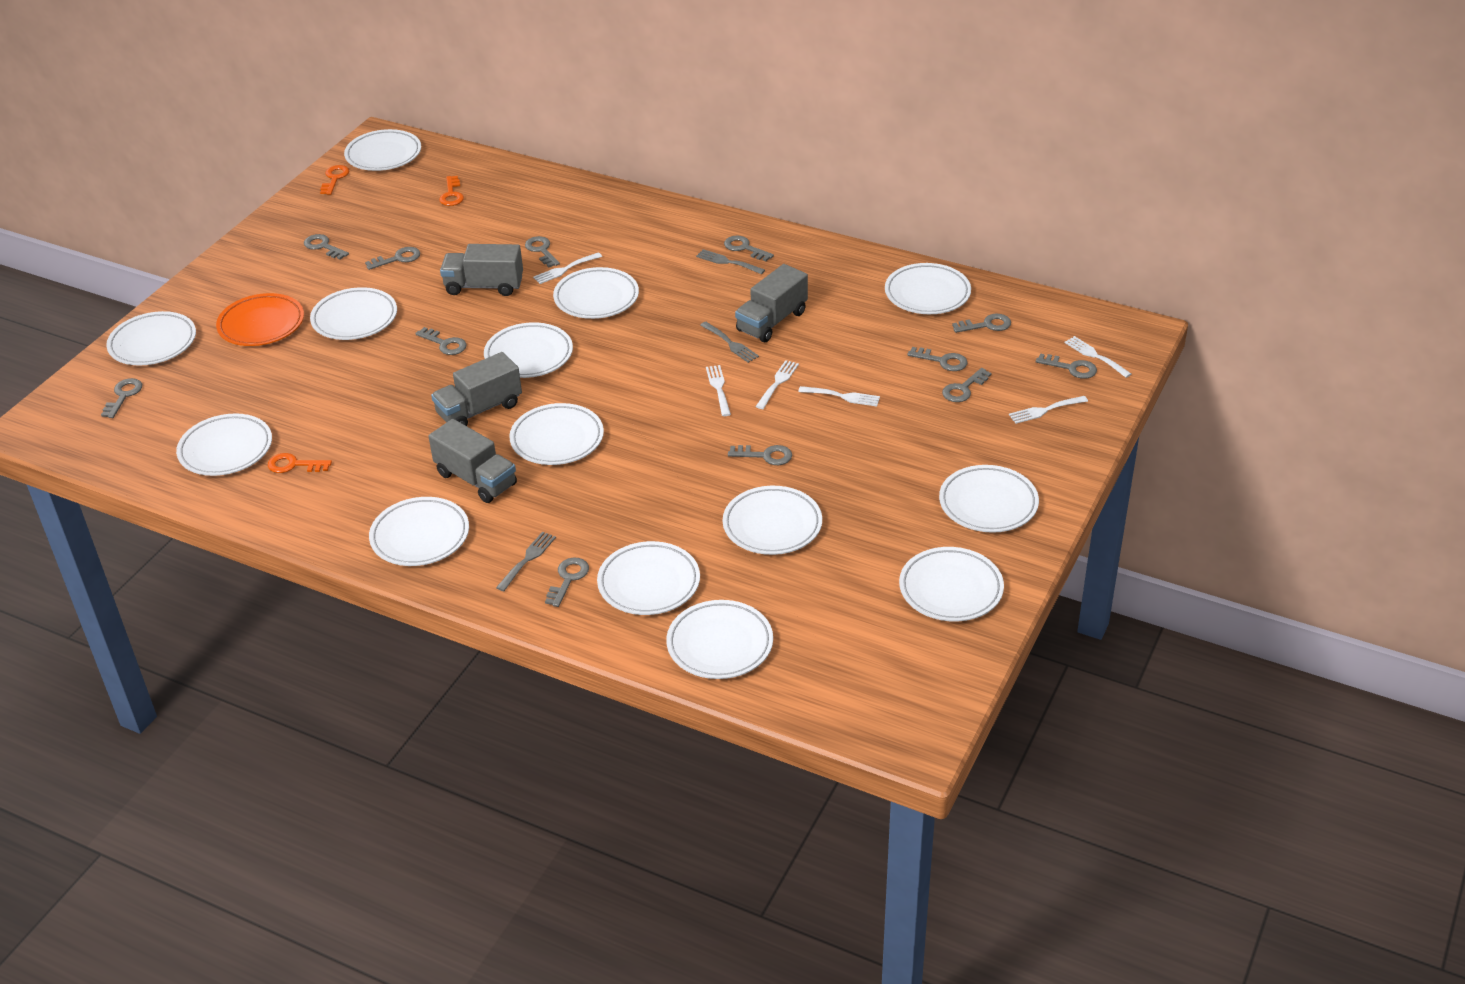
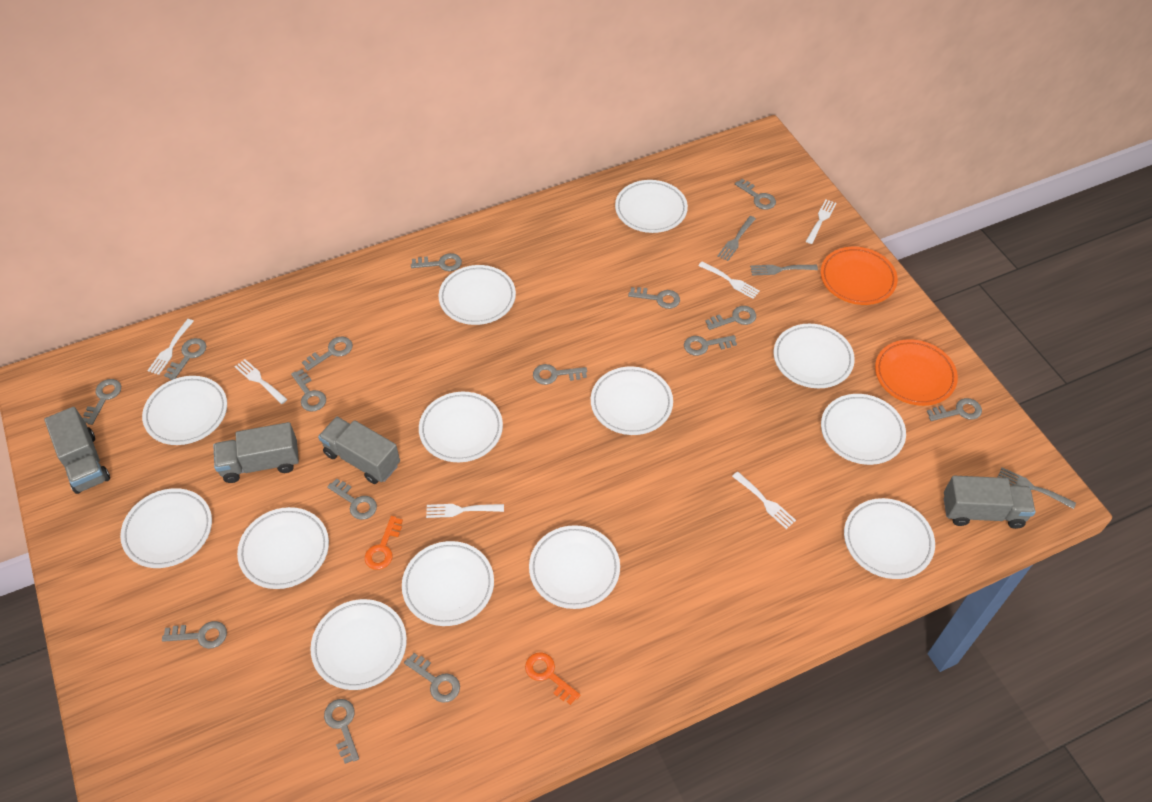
grey key: [101,378,142,418] [304,234,349,260] [365,247,420,270] [415,327,467,355] [525,236,560,267] [545,558,589,607] [724,235,774,261] [728,445,792,465] [907,347,968,371] [942,368,991,402] [952,314,1011,333] [1036,353,1097,379] = 12 -> [83,379,121,425] [162,621,227,649] [164,338,206,380] [291,369,326,412] [302,337,353,371] [324,699,359,764] [327,478,377,520] [404,653,460,703] [411,253,462,271] [533,364,587,385] [628,287,680,309] [684,335,737,356] [705,306,756,330] [735,179,776,210] [927,398,982,421] = 15
orange key: [268,453,332,473] [320,165,349,195] [439,176,464,206] = 3 -> [365,516,403,570] [525,653,580,705] = 2
orange plate: [216,293,304,346] = 1 -> [821,247,898,305] [875,339,958,406] = 2
white plate: [106,311,196,366] [176,413,272,476] [310,287,397,340] [344,129,421,171] [369,497,469,566] [484,322,573,378] [509,403,604,465] [553,267,639,319] [597,541,700,615] [666,600,773,679] [723,486,822,555] [885,263,971,314] [899,547,1004,622] [939,465,1039,533] = 14 -> [120,488,212,568] [142,376,227,445] [237,507,329,589] [310,599,407,690] [402,541,494,626] [419,392,503,462] [439,265,516,325] [529,525,620,609] [591,366,673,435] [615,180,688,233] [774,324,855,388] [821,394,906,465] [844,498,935,579] = 13

